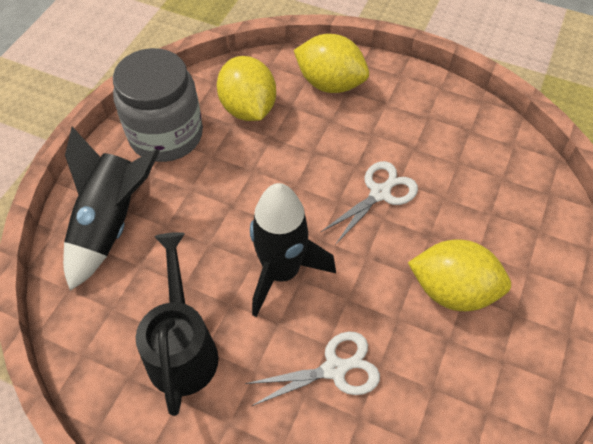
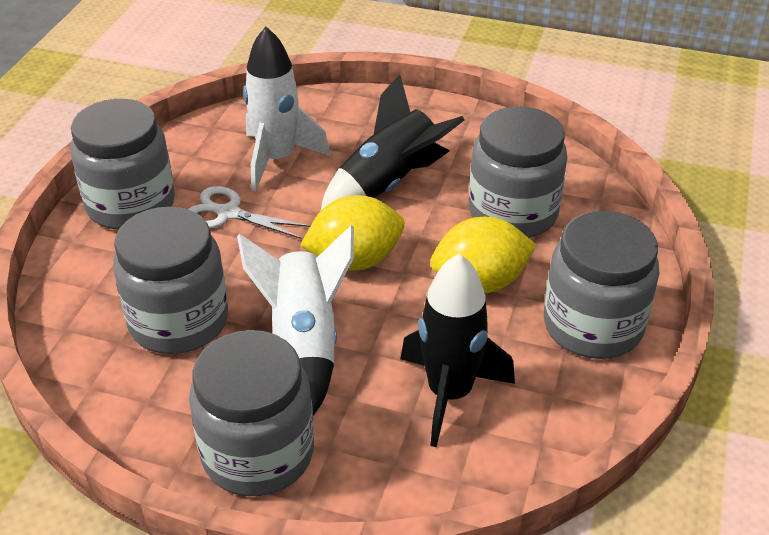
black watering can: [136,232,218,416] = 1 -> none = 0
grey jar: [113,48,203,162] = 1 -> [70,99,175,230] [113,206,228,354] [189,330,314,496] [469,106,567,238] [544,211,659,359] = 5
white rocket: none = 0 -> [237,225,354,416] [243,27,331,192] = 2
white scissors: [245,331,380,406] [321,161,418,245] = 2 -> [188,186,310,239] = 1
yellow lemon: [217,56,276,121] [294,34,369,93] [408,240,511,311] = 3 -> [300,195,405,271] [430,216,536,293] = 2

